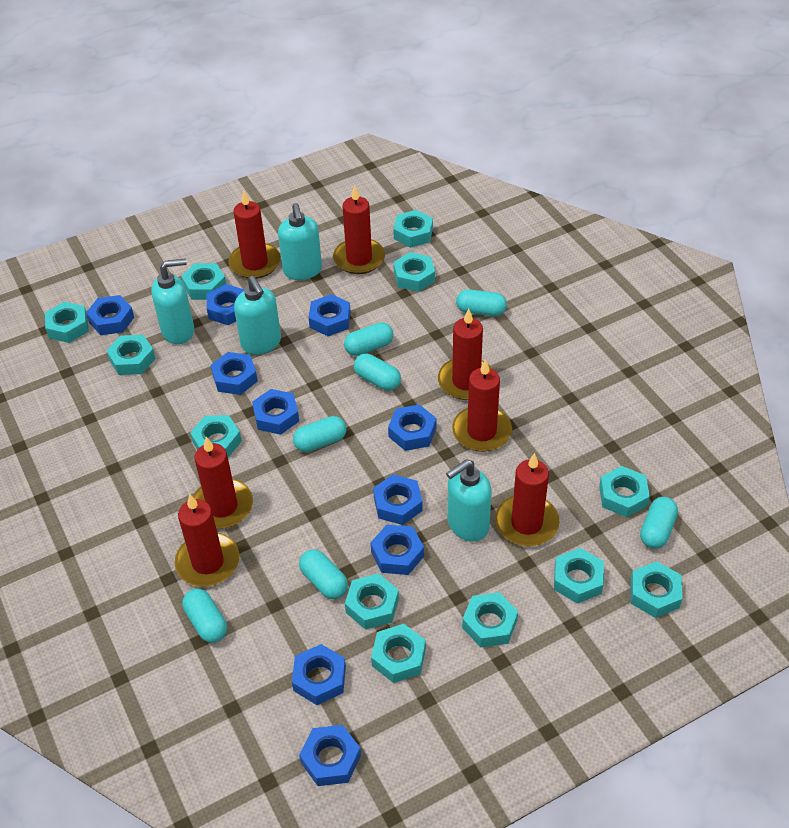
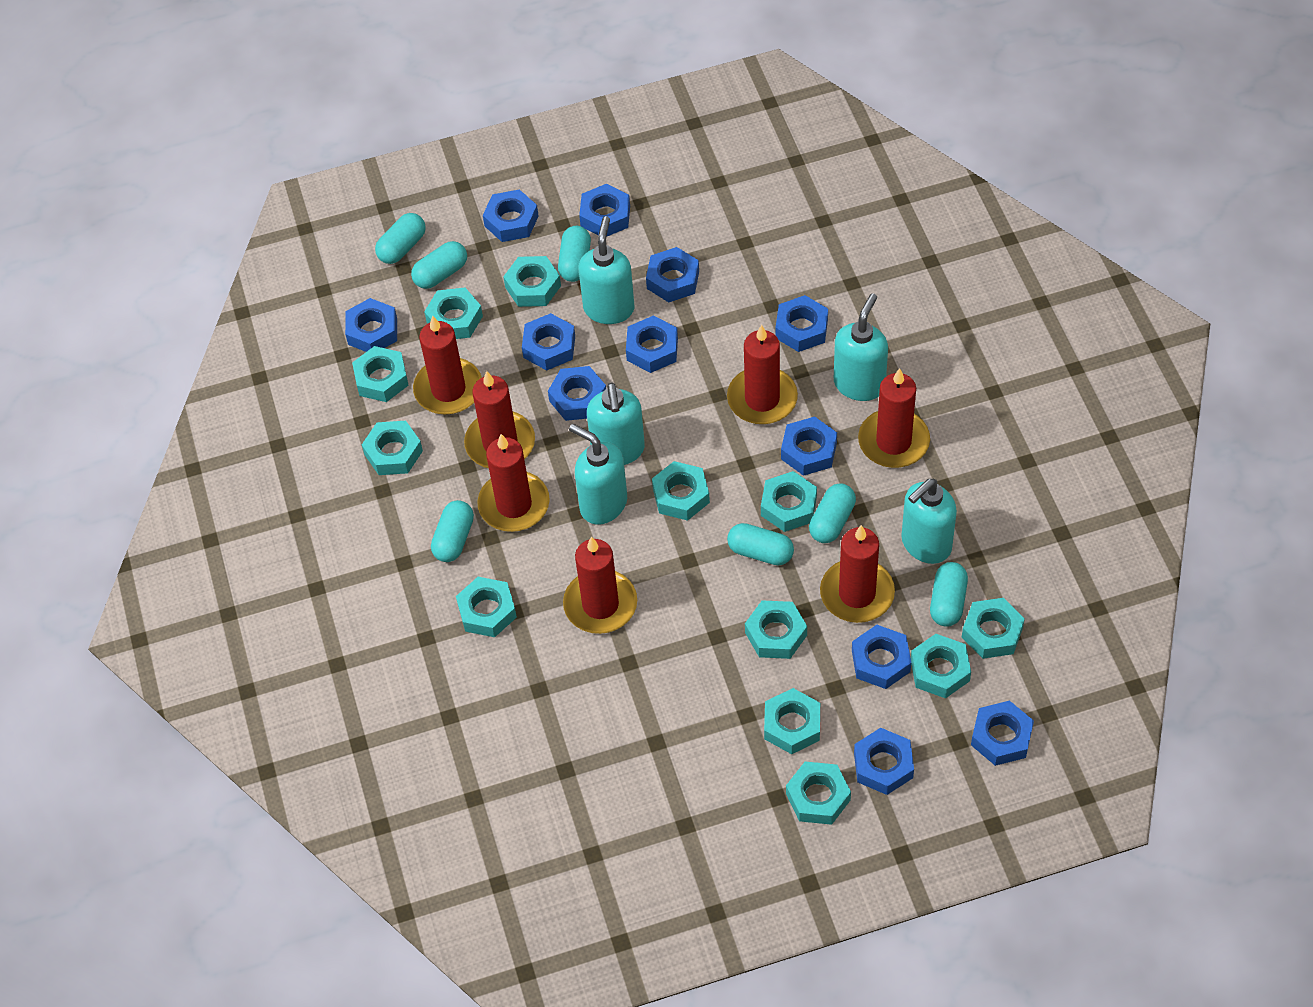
blue nut: [86,295,134,335] [207,284,244,325] [211,352,258,395] [252,389,299,435] [292,644,346,705] [299,725,361,786] [308,294,351,336] [371,525,424,575] [373,474,423,525] [388,404,436,451] = 10 -> [345,298,397,352] [483,189,539,242] [522,313,575,371] [548,366,606,421] [579,184,630,237] [626,316,678,373] [646,247,699,302] [775,295,828,352] [781,417,837,476] [852,625,911,689] [854,728,914,795] [971,700,1034,766] = 12
turquoise soap dispenser: [151,258,194,344] [234,276,281,355] [278,203,322,280] [446,459,492,542] = 4 -> [569,424,627,525] [579,216,634,324] [587,383,645,465] [834,293,888,401] [901,479,957,564] = 5

